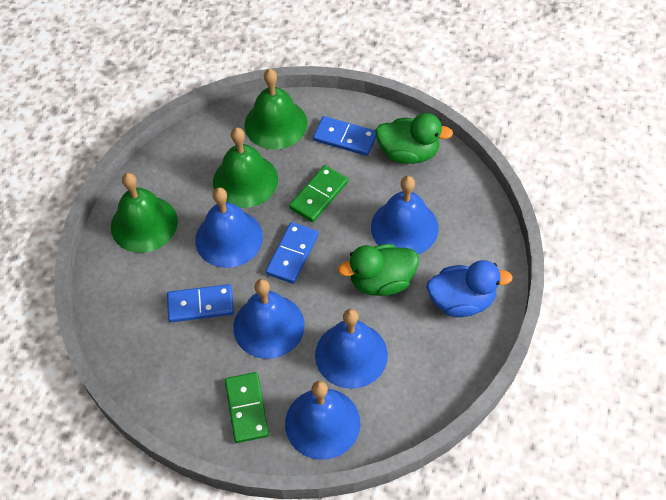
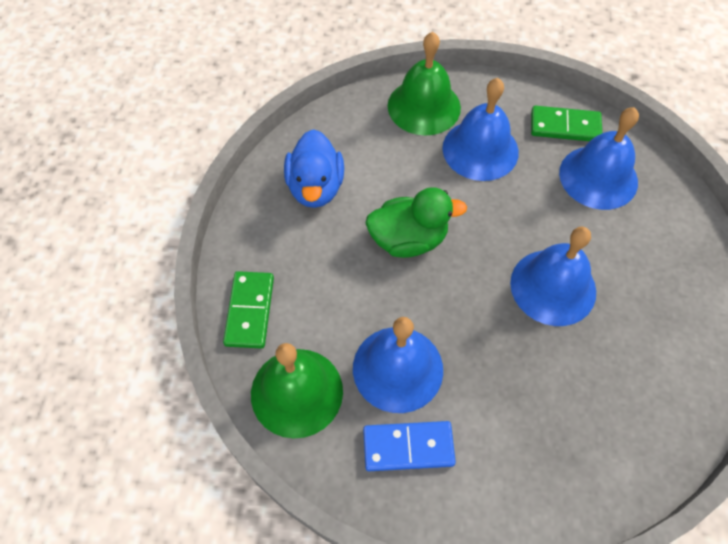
blue bell: [195,187,263,268] [233,279,305,359] [285,381,360,460] [315,309,388,389] [371,176,439,254] = 5 -> [353,317,443,413] [442,78,519,181] [510,227,596,326] [559,107,639,210] = 4
blue domino: [167,284,234,322] [266,222,319,284] [313,116,376,156] = 3 -> [363,421,456,471] = 1
green bell: [111,173,178,253] [213,127,278,208] [244,69,307,149] = 3 -> [251,343,343,439] [388,32,461,136] = 2
green duck: [338,244,419,296] [375,113,453,164] = 2 -> [365,187,467,258] = 1

